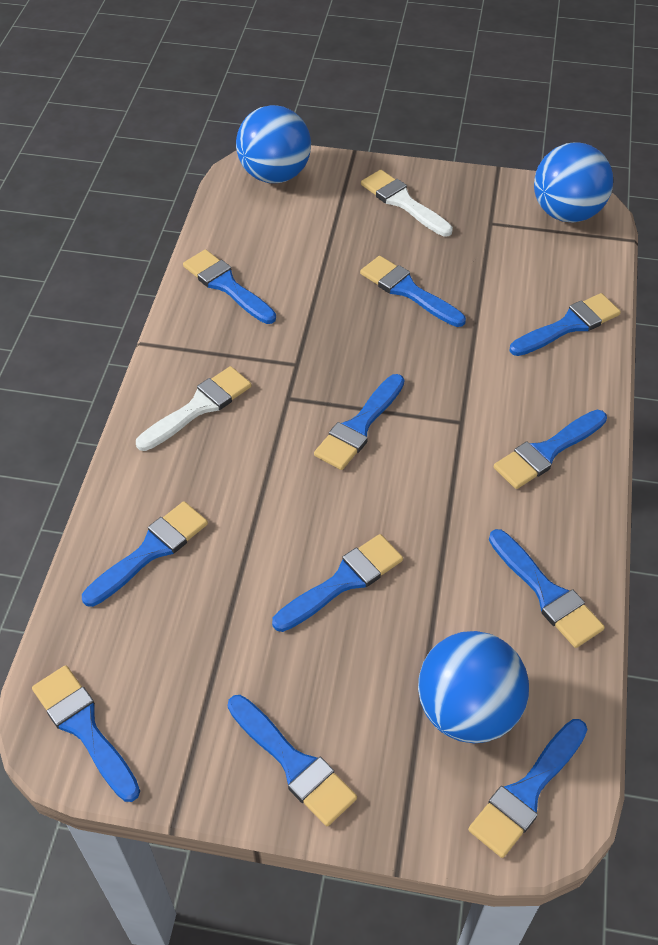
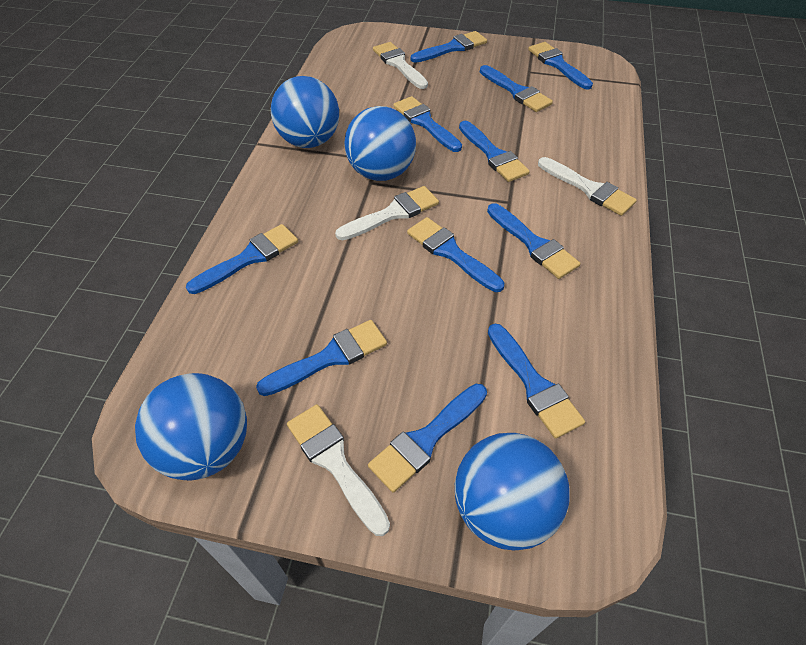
blue ball: [236,105,311,183] [418,631,529,743] [534,142,613,222] = 3 -> [135,373,247,480] [271,76,339,148] [344,106,416,181] [455,433,570,550] = 4
white brush: [136,366,252,451] [361,170,453,236] = 2 -> [287,404,390,536] [335,186,439,240] [373,42,428,89] [538,157,637,216] = 4

